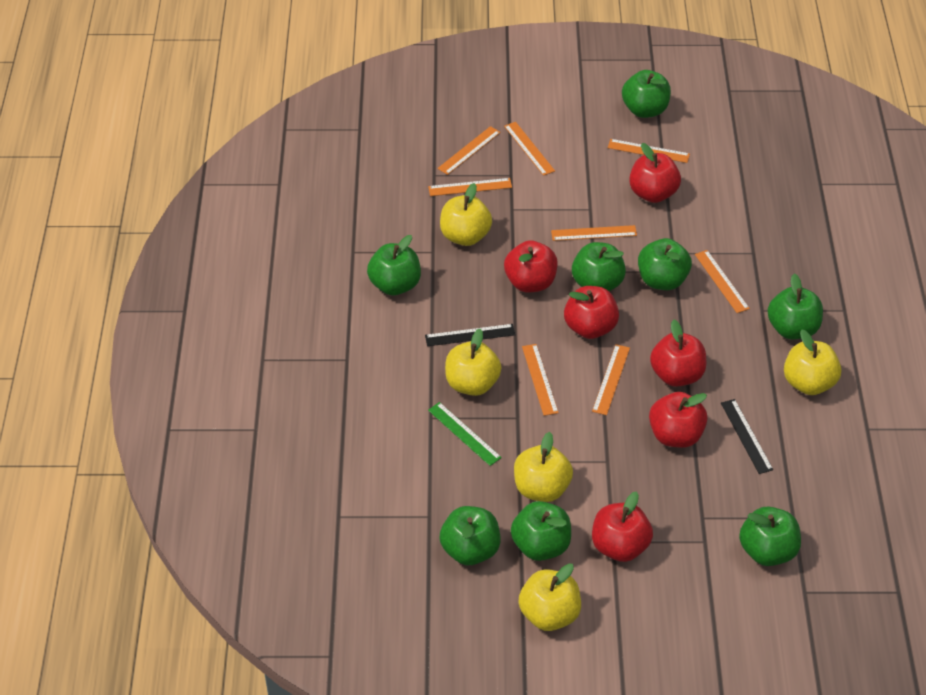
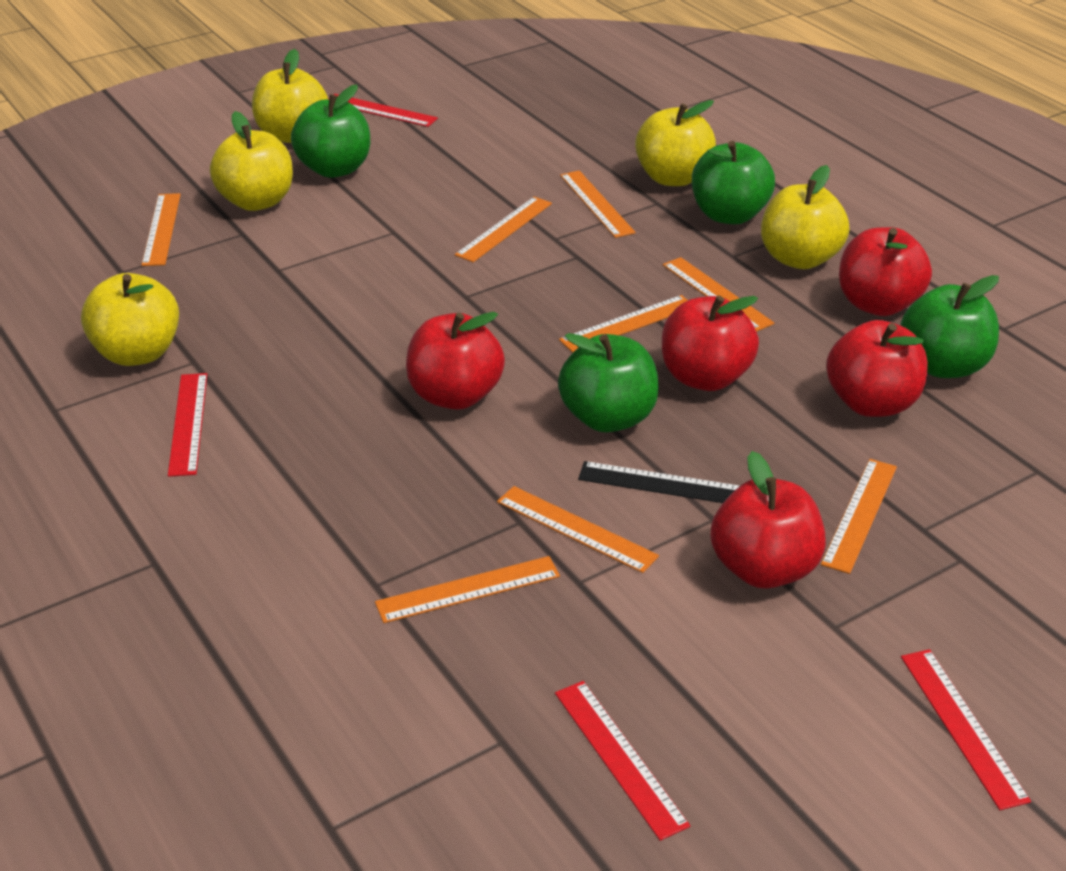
black ruler: [425,324,515,346] [721,399,773,474] = 2 -> [578,461,740,503] = 1
green apple: [367,235,421,295] [440,506,501,565] [511,501,571,561] [572,242,626,291] [622,70,671,118] [638,238,692,290] [739,506,801,566] [767,274,823,339] = 8 -> [291,84,370,178] [558,333,659,432] [692,141,775,224] [900,275,999,378] = 4
green ruler: [428,402,502,466] = 1 -> none = 0
red apple: [504,240,558,292] [564,286,619,339] [592,491,653,562] [629,143,681,203] [649,392,708,448] [650,320,706,387] = 6 -> [406,312,505,410] [662,296,759,391] [710,451,826,589] [826,320,928,417] [839,227,932,316] = 5
red ruler: none = 0 -> [168,373,207,477] [328,94,438,127] [555,681,690,841] [901,649,1031,810] = 4

